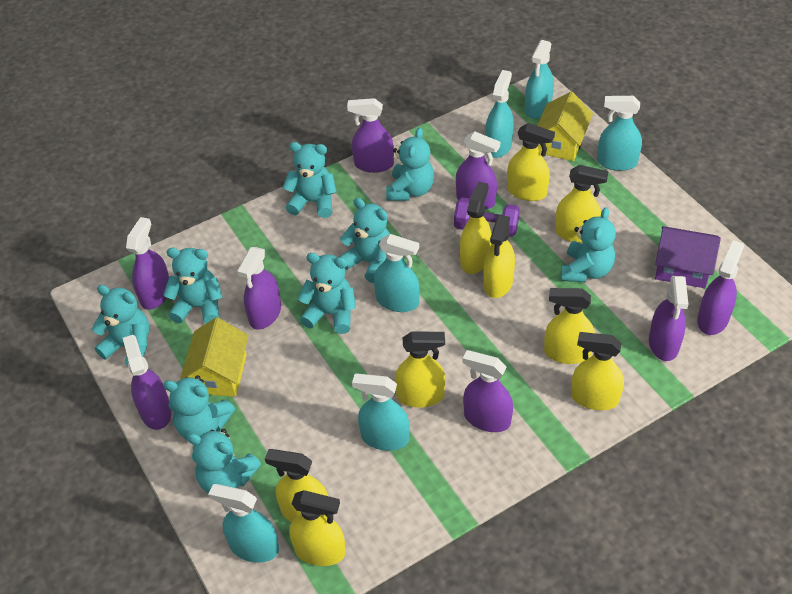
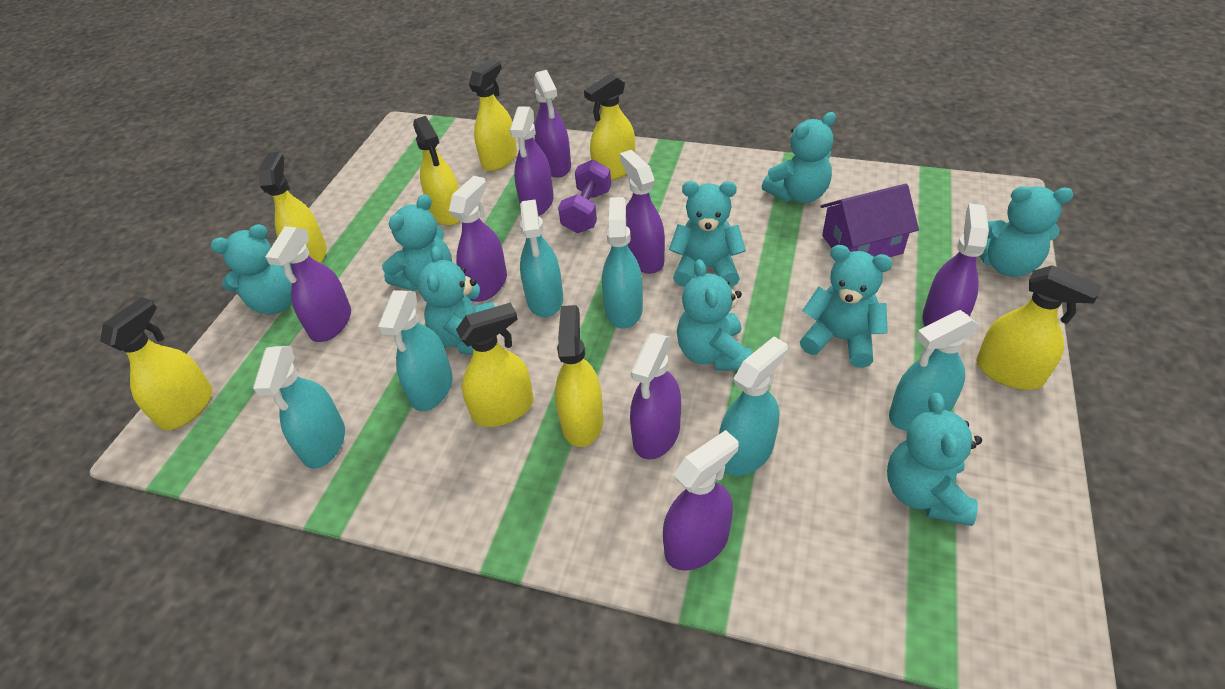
yellow house: [180,317,249,397] [537,92,593,161] = 2 -> none = 0
yellow spray bottle: [265,449,328,522] [289,490,346,566] [395,331,445,408] [460,181,491,274] [483,215,515,298] [507,123,555,201] [544,288,595,364] [555,165,609,243] [571,332,624,410] = 9 -> [100,297,212,430] [258,152,327,263] [413,116,459,225] [456,303,534,427] [469,59,517,171] [555,305,604,447] [584,74,635,181] [976,265,1102,390] = 8

